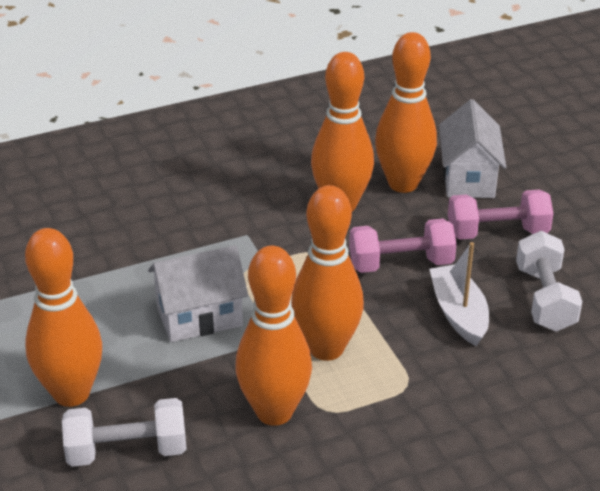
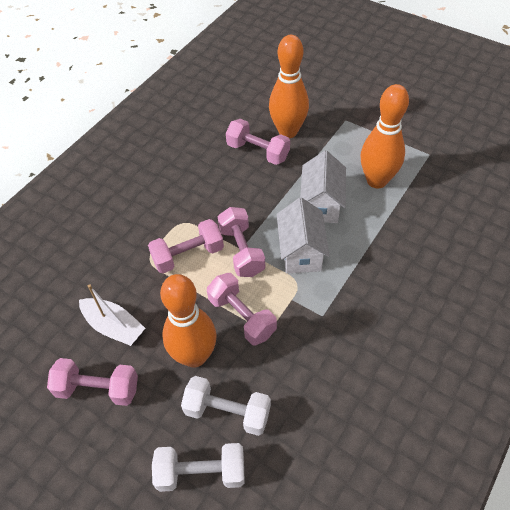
orange bowling pin: [25,228,102,407] [235,246,312,426] [291,185,364,361] [311,52,374,212] [375,32,437,193] = 5 -> [160,274,217,368] [269,35,309,138] [361,84,409,188] = 3
pink dumbbell: [349,218,457,273] [448,190,554,240] = 2 -> [47,358,138,406] [148,219,224,273] [207,273,277,345] [218,207,265,277] [226,119,290,165] = 5

